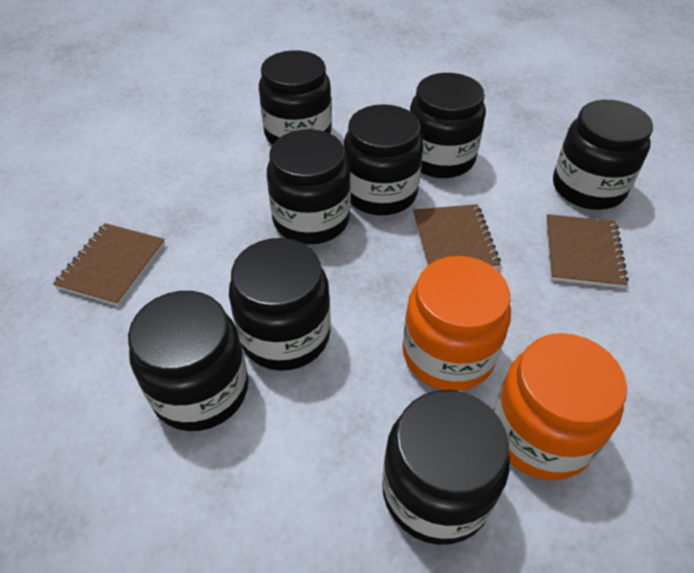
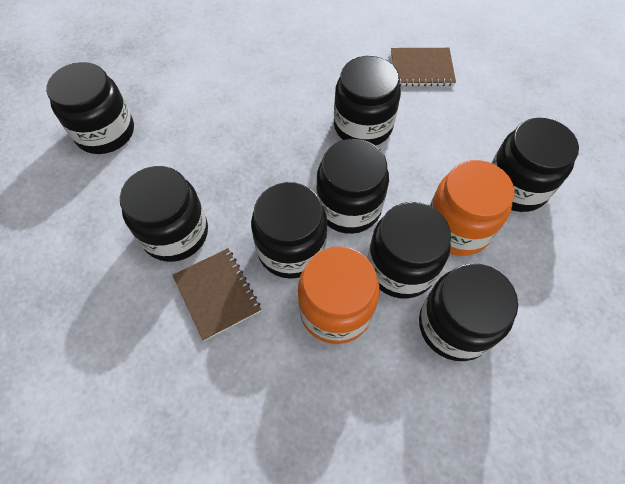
brown notebook: [53,223,165,306] [413,204,501,269] [546,214,629,288] = 3 -> [172,248,261,341] [391,48,456,86] = 2

